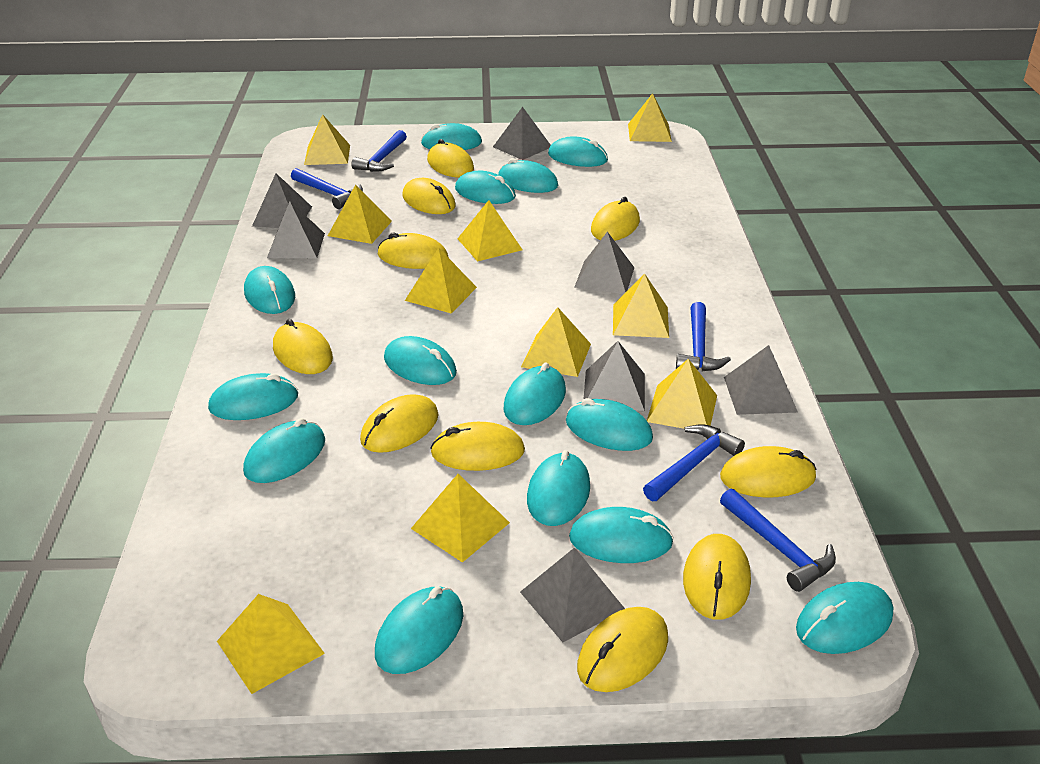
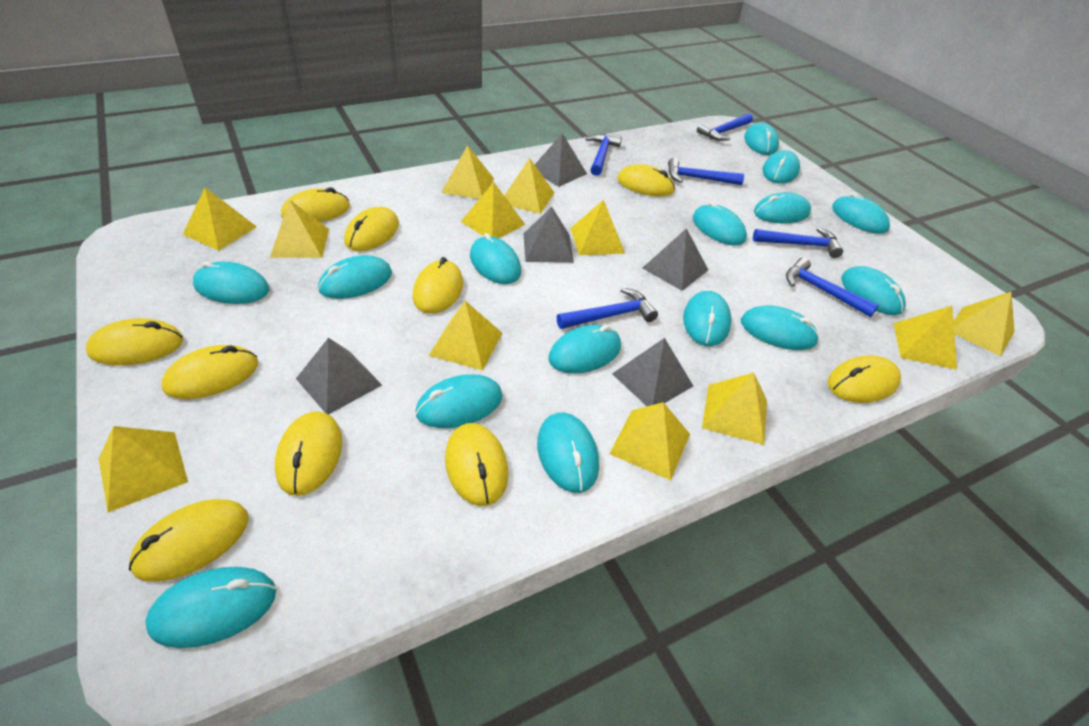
blue hammer: [291,168,363,209] [351,130,407,172] [643,424,745,501] [676,302,731,371] [720,489,836,592] = 5 -> [557,288,658,329] [586,134,622,176] [668,158,744,185] [697,113,753,141] [753,228,843,258] [786,257,879,317] = 6
grey pyramid: [252,174,312,228] [267,201,325,258] [493,107,551,160] [520,547,625,642] [574,232,635,294] [583,341,645,411] [724,345,798,415] = 7 -> [296,338,382,415] [524,207,574,263] [535,133,587,187] [612,338,693,406] [642,228,708,291] = 5
turquoise mouse: [208,373,298,420] [243,418,325,483] [244,266,295,314] [375,587,463,674] [384,336,457,385] [421,123,482,150] [455,171,516,204] [498,158,558,193] [504,363,566,425] [527,450,590,526] [548,136,608,167] [566,398,653,451] [569,507,674,563] [796,582,893,654] = 14 -> [145,567,276,648] [193,262,269,304] [318,255,392,299] [415,374,503,428] [470,233,521,284] [537,413,599,493] [549,325,621,374] [683,291,731,346] [693,201,747,246] [741,305,819,350] [744,122,779,155] [754,192,811,224] [763,150,800,184] [832,192,890,234] [841,266,906,315] = 15
yellow pyramid: [217,594,325,694] [304,114,350,165] [328,184,392,244] [405,247,477,314] [411,474,510,563] [457,200,522,262] [521,307,591,377] [613,274,669,338] [628,93,672,142] [647,359,717,429] = 10 -> [99,426,188,512] [182,187,257,251] [270,200,329,258] [428,301,502,371] [441,145,494,199] [461,182,525,238] [504,158,554,214] [570,200,625,255] [609,402,690,480] [702,372,767,445] [894,306,957,370] [953,292,1015,357] = 12

